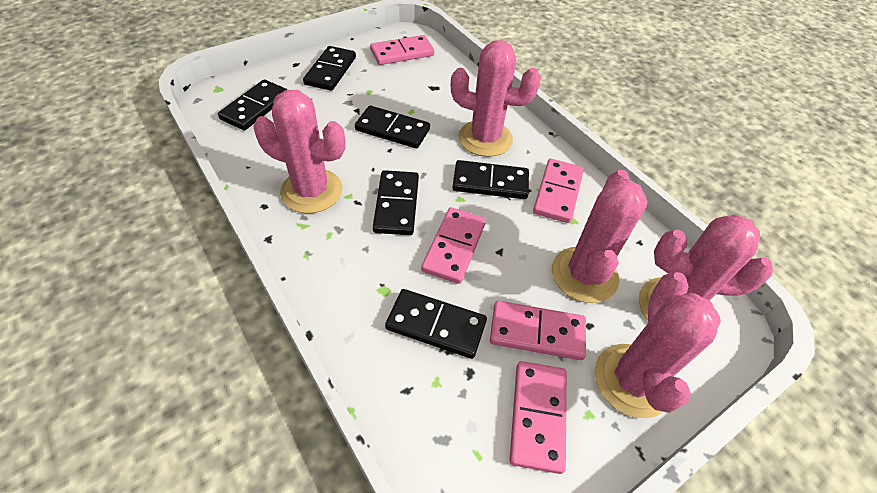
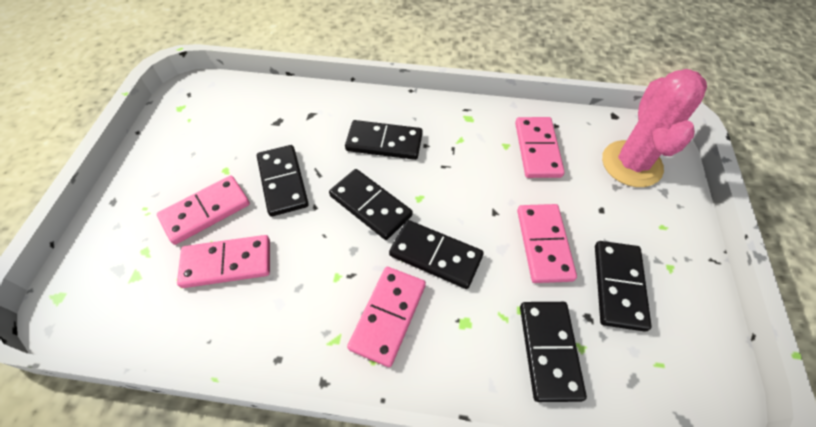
pink cactus: [254,90,346,213] [451,40,541,157] [552,170,648,303] [595,272,721,418] [639,214,773,320] = 5 -> [602,69,707,187] = 1

